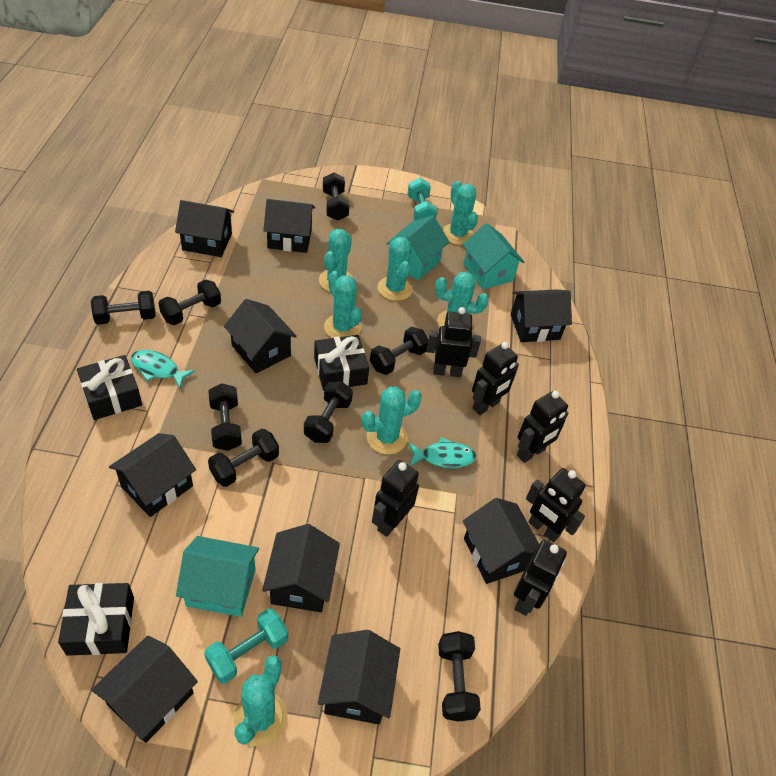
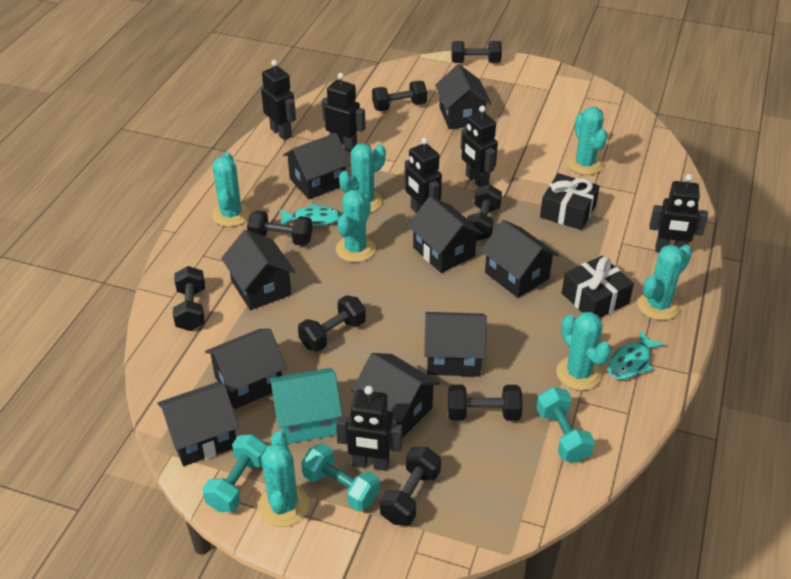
black gift: [58,583,134,656] [77,355,142,420] [314,335,369,391] = 3 -> [540,173,600,230] [562,256,634,318] = 2
turquoise dumbbell: [204,608,288,684] [408,178,437,221] = 2 -> [203,434,267,512] [301,443,380,511] [536,387,595,463] = 3
turquoise house: [176,536,259,617] [386,215,449,281] [463,223,525,289] = 3 -> [270,368,342,444] = 1

